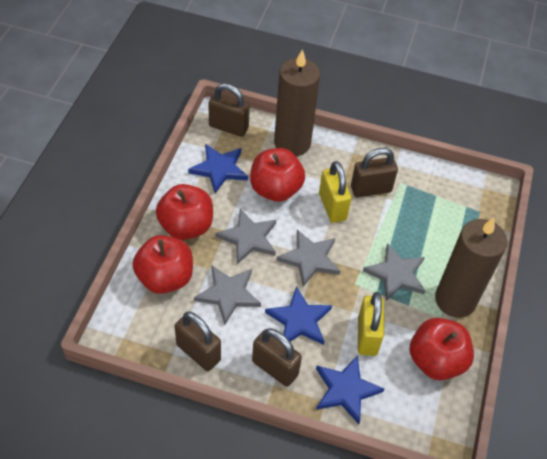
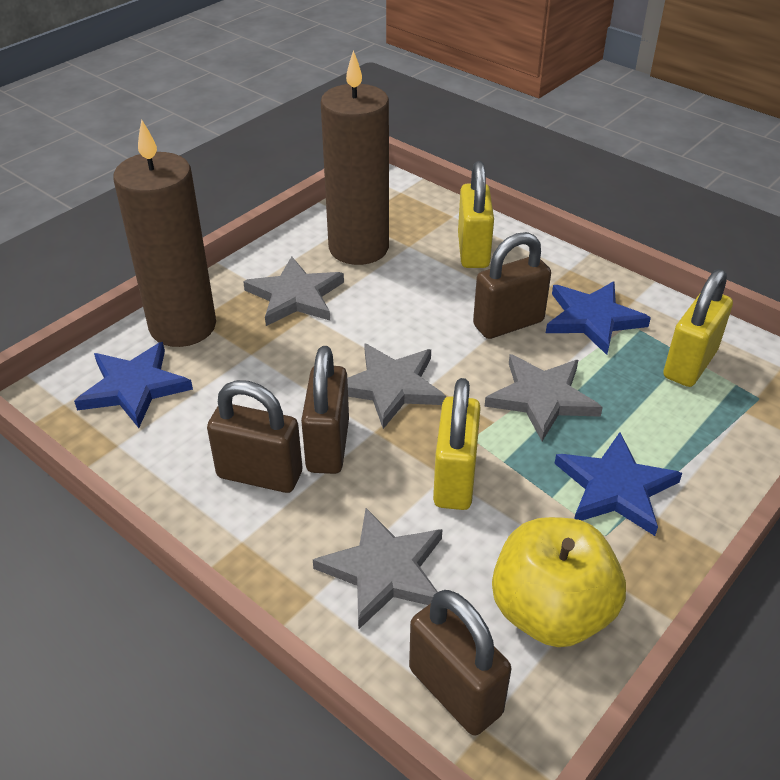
red apple: [132,235,193,294] [156,184,213,240] [250,148,305,202] [410,318,474,380] = 4 -> none = 0
yellow apple: none = 0 -> [492,517,626,647] = 1
yellow padlock: [319,161,352,223] [358,292,384,356] = 2 -> [433,378,481,510] [458,161,494,268] [663,269,733,387] = 3

